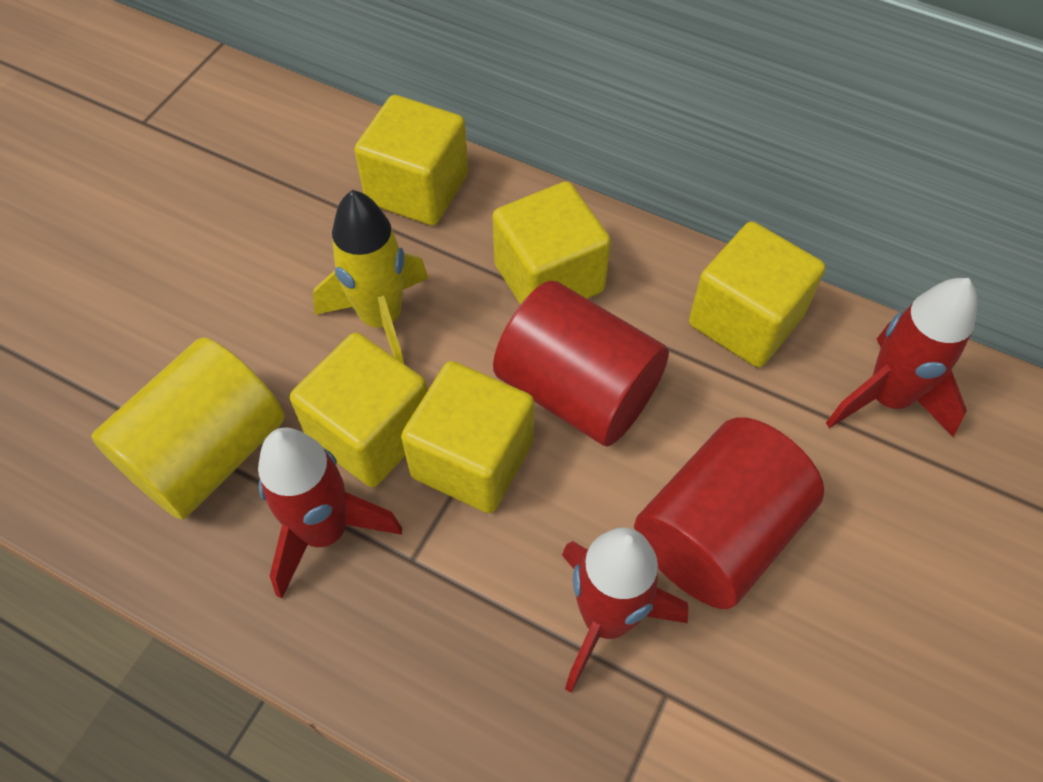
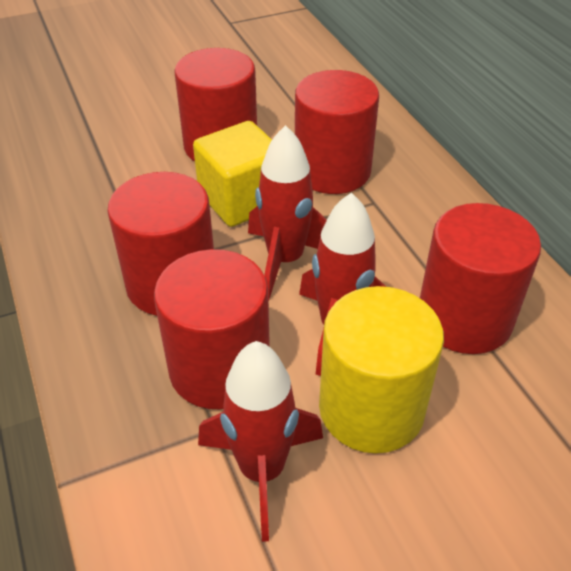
red cylinder: [493,281,669,446] [634,417,824,609] = 2 -> [107,172,214,316] [154,249,270,409] [174,48,257,161] [295,70,379,194] [420,203,541,354] = 5
yellow cube: [290,333,428,487] [354,95,468,226] [401,361,534,513] [492,181,611,305] [689,221,825,367] = 5 -> [193,121,272,227] = 1
yellow rocket: [313,190,429,364] = 1 -> none = 0

